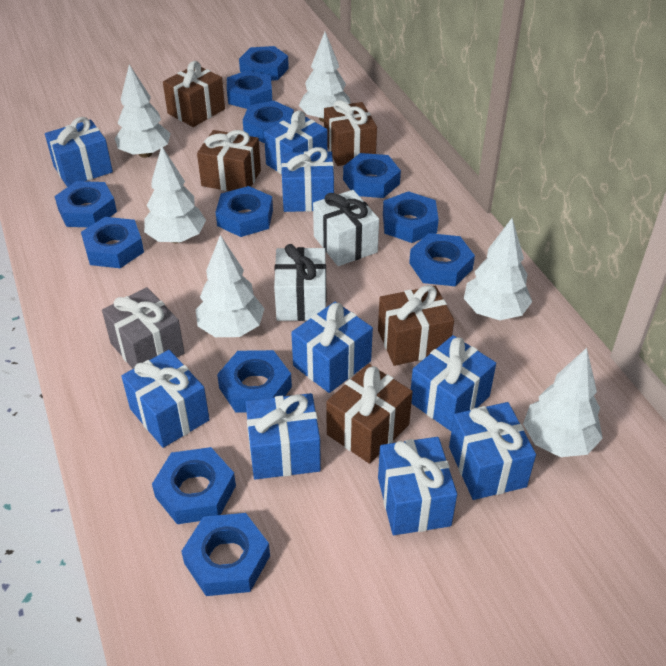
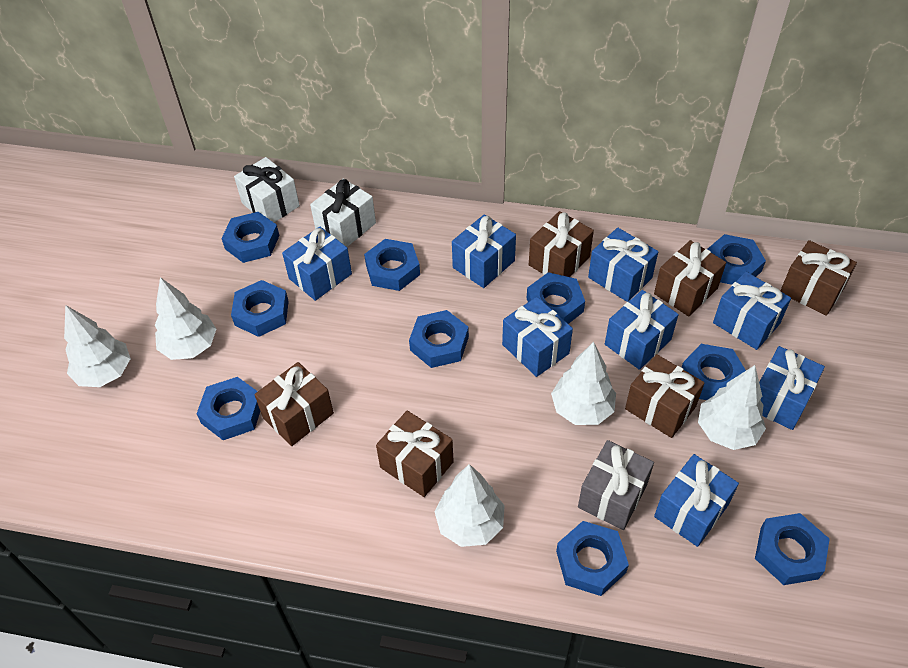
blue gift: [45,117,113,187] [121,350,210,448] [246,393,321,479] [264,110,328,174] [281,147,334,212] [291,302,373,393] [378,437,457,535] [411,335,496,431] [449,402,536,500] = 9 -> [282,227,352,301] [452,214,516,288] [502,297,573,377] [588,227,658,302] [605,290,679,370] [654,454,739,547] [713,272,791,350] [759,346,825,430] = 8
blue nut: [54,181,117,227] [81,217,144,268] [152,447,236,524] [181,513,270,596] [216,186,273,237] [217,350,292,413] [227,70,272,109] [239,46,289,81] [243,101,294,143] [343,153,401,198] [383,191,439,243] [409,233,475,286] = 12 -> [197,377,260,440] [221,212,280,263] [231,280,289,337] [364,239,420,291] [409,310,469,368] [527,272,585,324] [556,521,629,596] [681,344,746,400] [707,234,766,285] [755,513,829,585] = 10
brown gift: [163,61,225,127] [197,130,261,191] [324,100,377,166] [326,364,413,464] [378,285,454,366] = 5 -> [254,362,334,446] [376,411,454,497] [529,211,594,277] [625,354,705,438] [654,240,726,316] [780,240,857,316] = 6
white tree: [115,64,171,158] [144,146,206,243] [195,235,264,337] [299,32,351,122] [464,218,532,320] [523,348,603,457] = 6 -> [64,305,131,387] [155,277,216,360] [434,464,505,547] [551,342,616,425] [698,365,766,450] = 5

